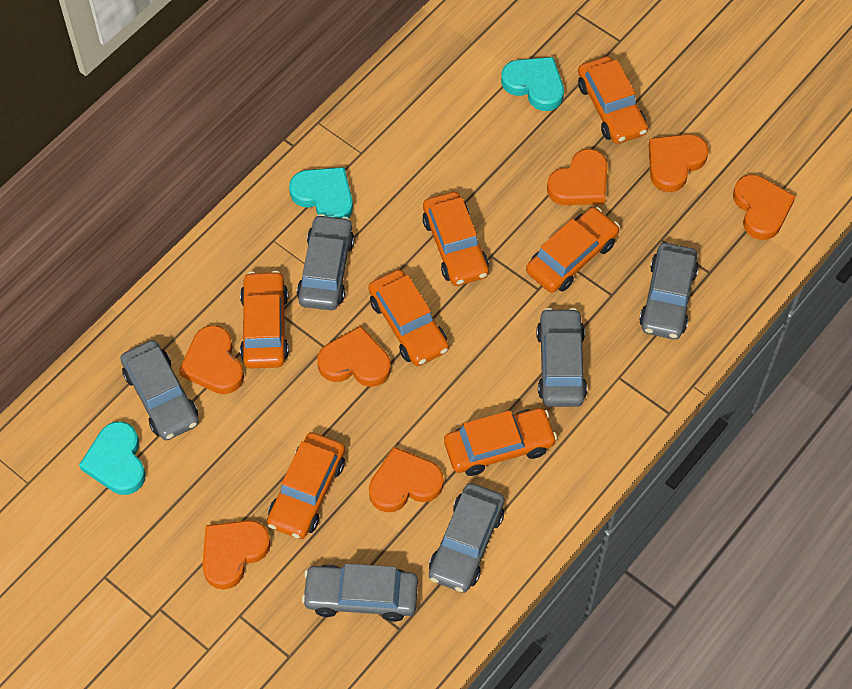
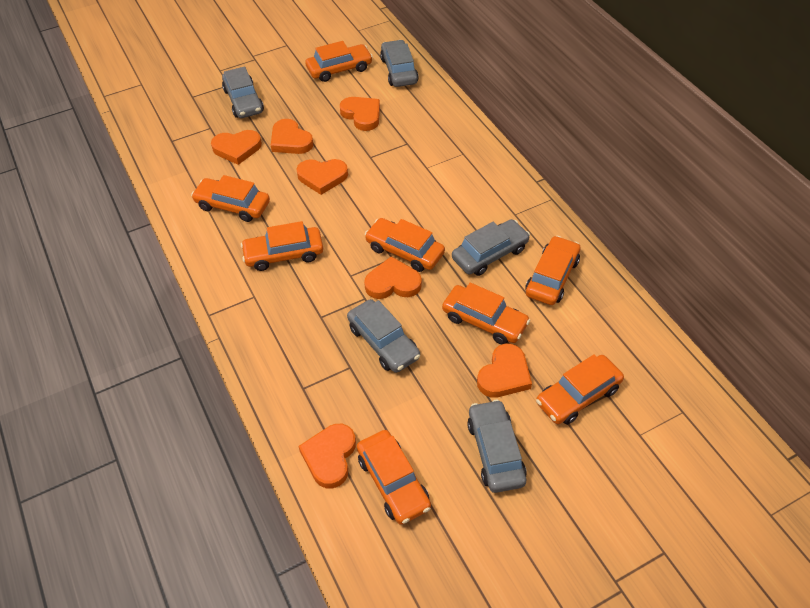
grey car: [121,340,199,440] [297,214,355,310] [302,564,418,622] [429,483,505,593] [536,308,587,407] [639,243,699,339] = 6 -> [222,66,264,118] [347,299,420,373] [380,40,419,87] [452,219,530,276] [467,399,527,493] = 5
orange car: [240,271,289,368] [267,432,345,539] [368,270,449,366] [422,192,489,286] [444,408,557,476] [526,207,619,293] [578,56,648,144] = 7 -> [191,175,270,222] [241,221,323,271] [305,41,373,82] [357,430,431,525] [365,218,445,272] [442,282,530,345] [525,236,580,305] [536,354,624,425] = 8
turquoise heart: [79,421,146,495] [289,167,353,218] [501,57,564,111] = 3 -> none = 0

